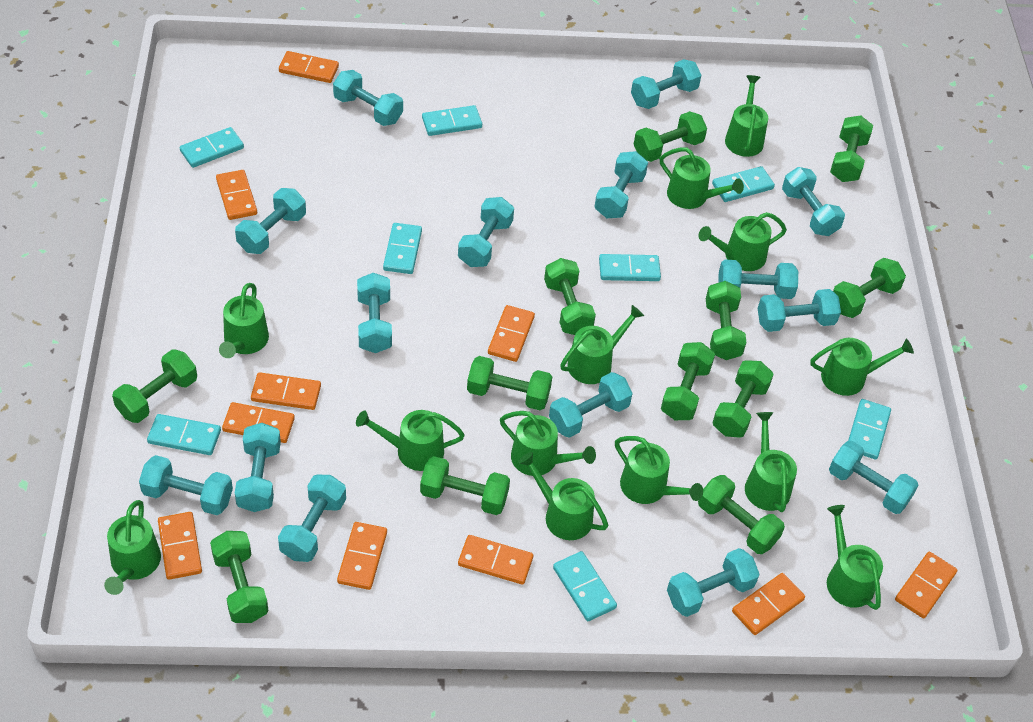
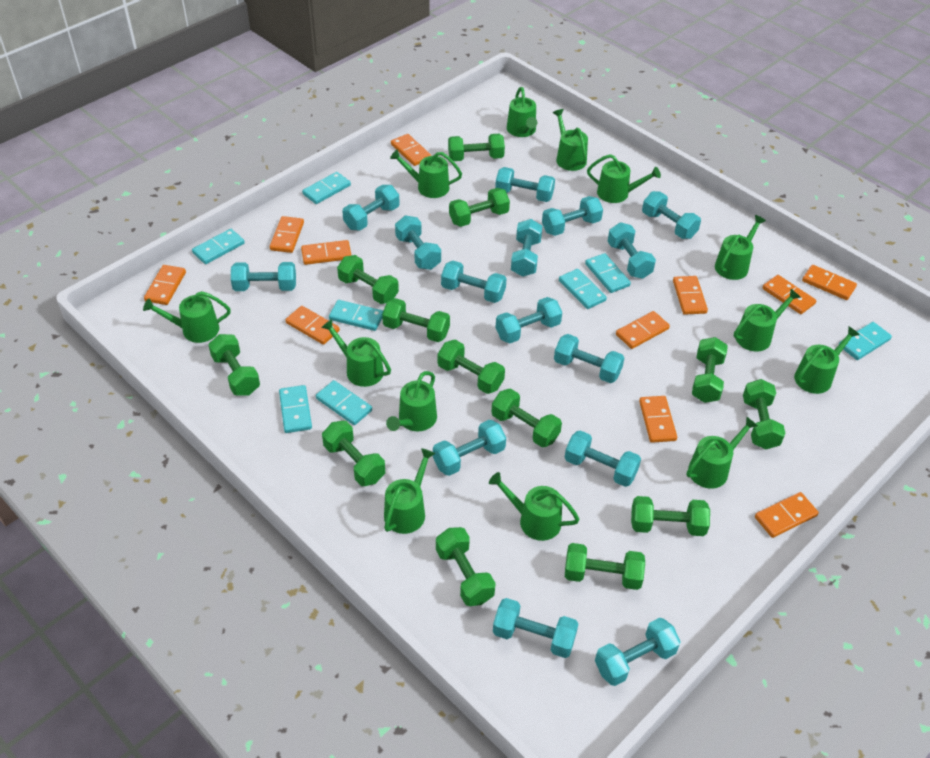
green dumbbell: [112,349,197,423] [210,531,268,623] [420,456,510,515] [467,356,552,410] [544,258,596,335] [634,111,707,162] [661,342,715,420] [698,475,785,554] [706,281,747,360] [713,360,774,438] [830,115,873,182] [833,258,906,318] = 12 -> [208,334,260,395] [322,421,385,486] [337,255,399,304] [382,298,450,342] [436,527,496,606] [438,340,505,394] [448,134,505,161] [449,188,510,227] [491,389,562,447] [565,543,645,590] [631,496,710,536] [692,337,728,403] [743,379,786,449] = 13
orange domino: [158,512,202,580] [216,170,257,220] [222,402,295,443] [251,372,321,410] [279,51,339,83] [337,522,387,590] [458,535,533,585] [488,305,535,362] [732,573,805,635] [895,552,957,618] = 10 -> [144,265,186,305] [270,216,304,253] [286,306,340,345] [301,240,351,265] [391,134,431,166] [616,311,670,349] [639,396,677,443] [673,276,708,315] [755,492,819,538] [763,275,816,314] [802,265,857,300] = 11

